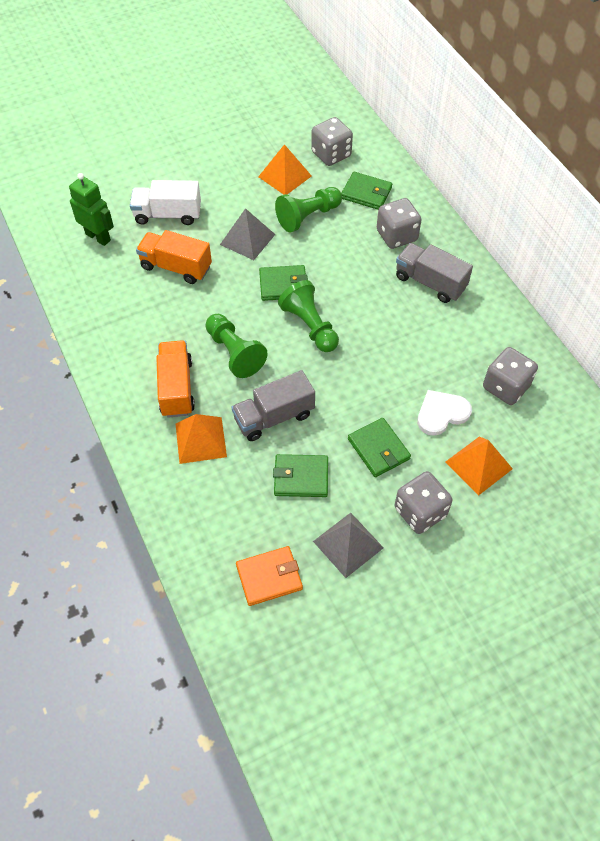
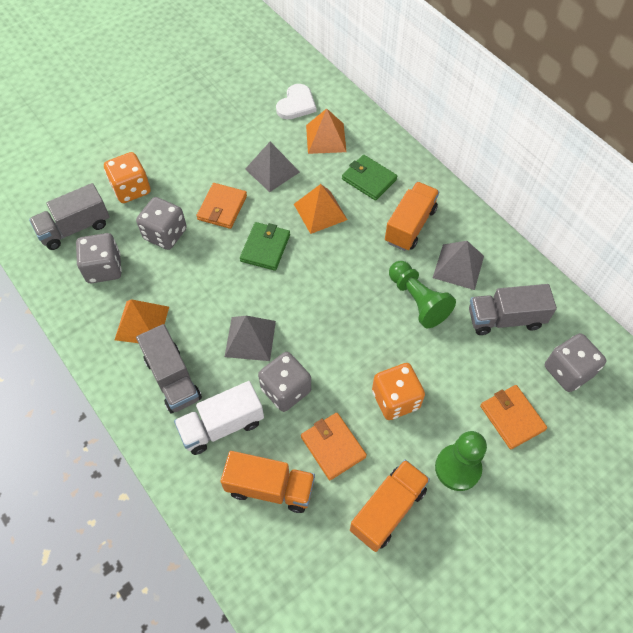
green pawn: [205,314,268,378] [275,187,342,233] [278,280,339,352] = 3 -> [389,261,456,328] [435,431,487,491] = 2
green robot: [69,173,114,246] = 1 -> none = 0
green wallet: [259,265,308,301] [273,454,328,497] [341,172,392,210] [348,418,411,477] = 4 -> [240,222,290,271] [342,155,397,201] = 2
grey pyramid: [220,208,275,260] [313,513,384,578] = 2 -> [225,316,276,361] [245,142,300,192] [433,241,484,290] = 3
grey truck: [232,370,315,441] [396,243,473,303] = 2 -> [29,183,110,250] [136,324,202,413] [469,284,557,335] = 3
orange dice: none = 0 -> [104,152,151,203] [372,363,425,420] = 2
orange truck: [136,230,212,284] [156,340,195,418] = 2 -> [220,451,315,513] [350,459,430,552] [385,182,439,251] = 3
orange wallet: [236,546,303,606] = 1 -> [196,183,247,229] [301,413,367,480] [480,385,547,449] = 3

